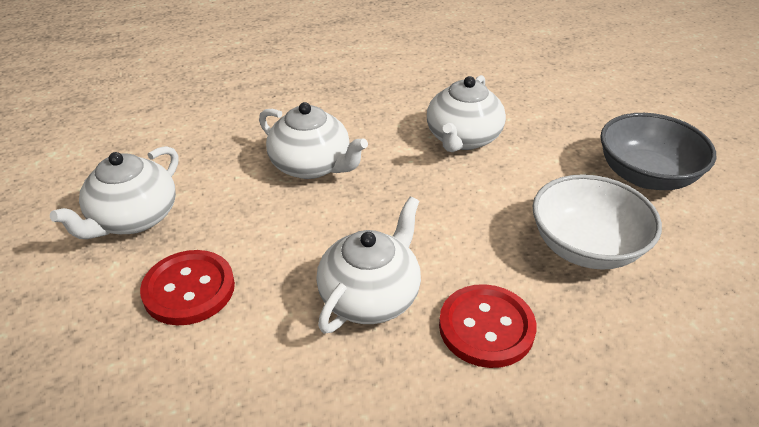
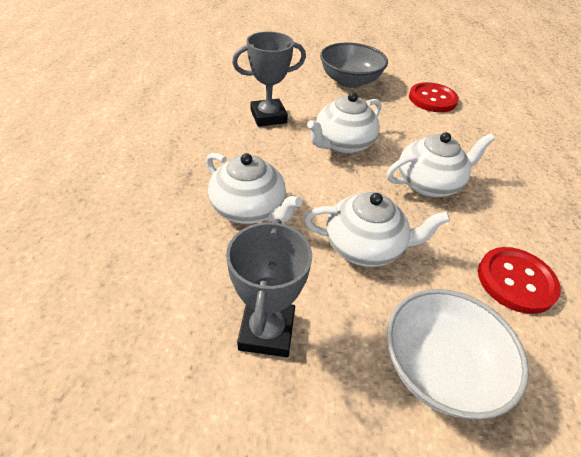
grey trophy: none = 0 -> [226,219,312,357] [232,31,306,127] = 2

